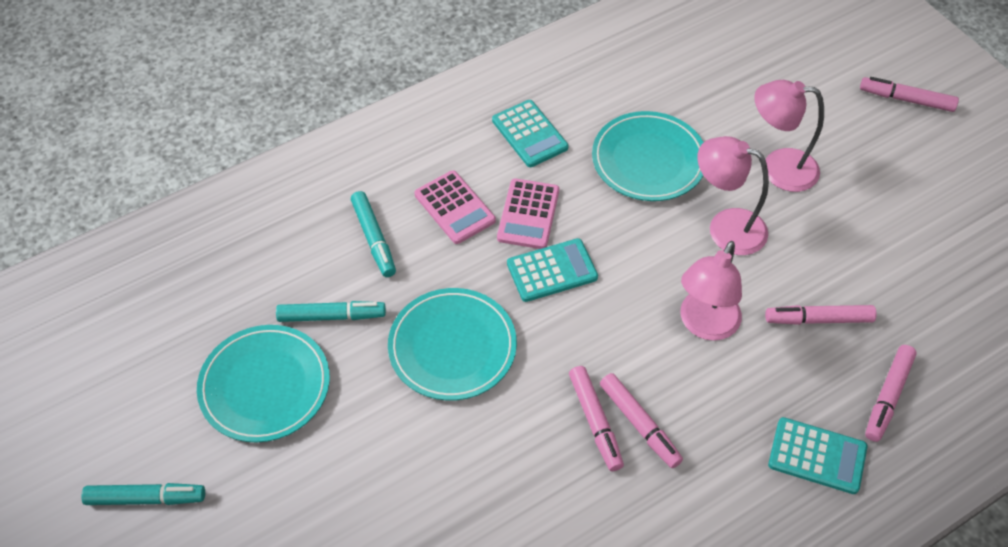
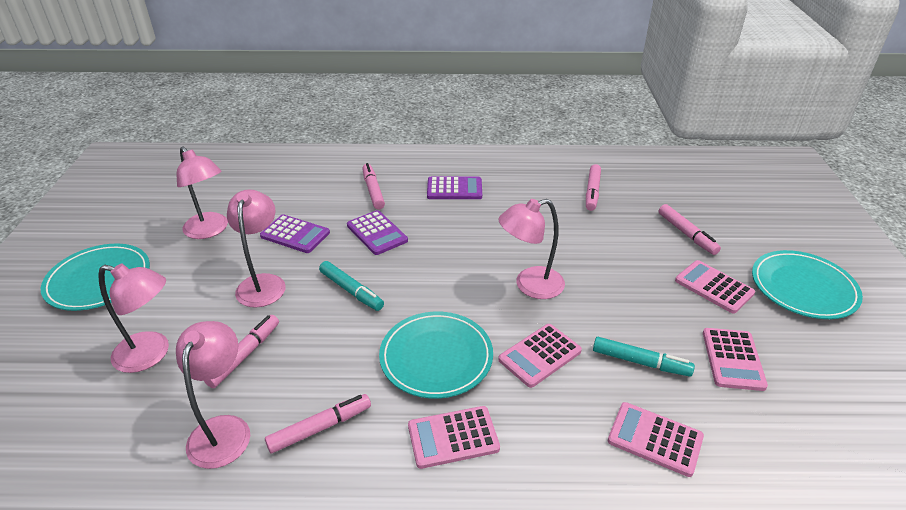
pink calculator: [414,170,496,244] [497,178,559,249] = 2 -> [408,406,500,469] [498,324,582,388] [608,402,704,477] [675,260,755,314] [703,328,768,391] = 5
pink lamp: [680,241,742,341] [697,136,769,255] [754,80,824,192] = 3 -> [98,263,169,373] [176,321,250,469] [177,146,228,239] [227,189,286,307] [498,199,565,299] = 5
purple calculator: none = 0 -> [260,214,330,253] [347,210,408,255] [427,176,482,199] = 3
turquoise calculator: [492,100,568,167] [507,238,598,302] [768,417,867,494] = 3 -> none = 0
turquoise marker: [81,483,205,505] [276,301,386,322] [351,191,396,277] = 3 -> [319,261,384,311] [593,337,695,377] = 2

